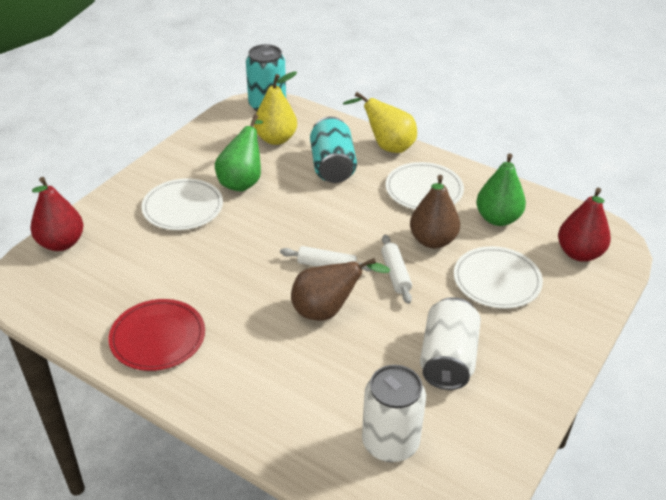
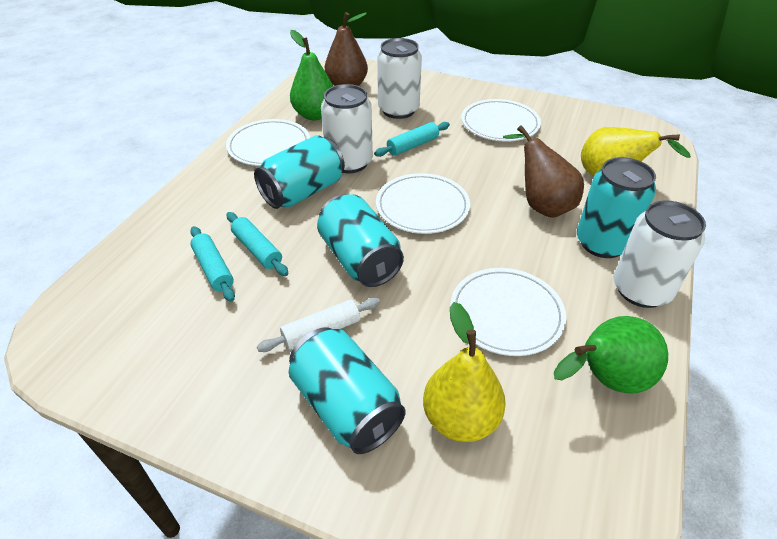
red pear: [30,177,84,251] [558,188,611,262] = 2 -> none = 0
red plate: [109,299,205,371] = 1 -> none = 0
turquoise can: [246,44,286,112] [310,116,357,183] = 2 -> [254,135,345,209] [289,327,406,454] [317,194,404,287] [577,157,656,258] = 4
turquoise rolling pin: none = 0 -> [190,226,235,302] [227,212,288,276] [374,122,450,157] = 3
white can: [362,365,426,462] [420,297,481,390] = 2 -> [321,84,373,173] [377,38,422,119] [614,200,706,308] = 3
white plate: [141,179,223,230] [385,162,464,210] [454,246,543,309] = 3 -> [226,119,310,166] [376,173,470,234] [450,268,566,356] [461,99,541,142] = 4
white rolling pin: [280,246,372,271] [381,235,412,304] = 2 -> [257,298,380,352] = 1

